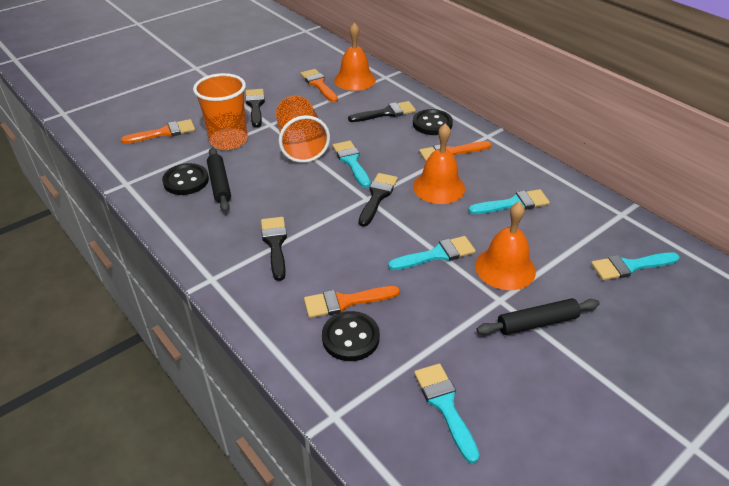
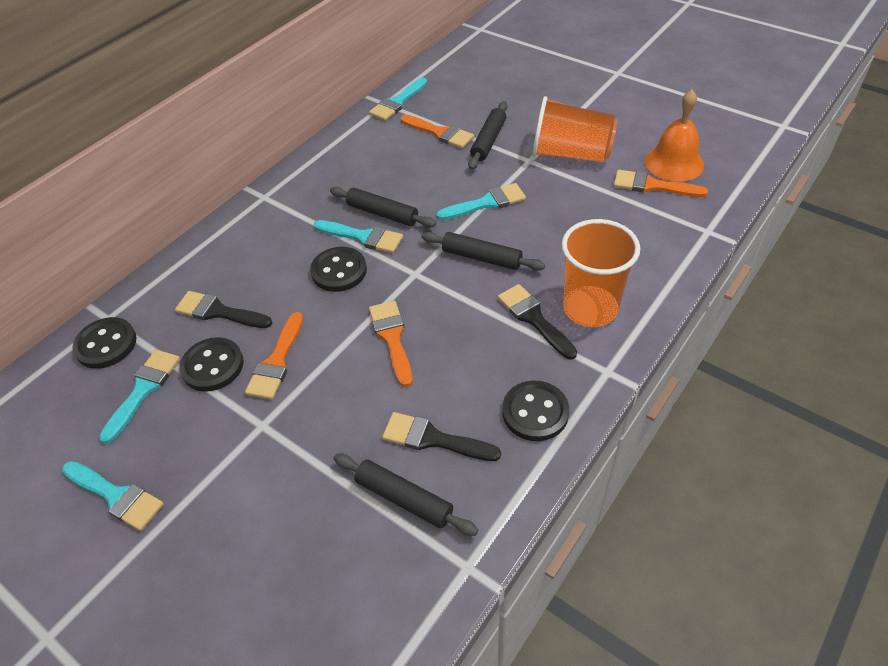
black brush: [245,89,265,128] [261,217,287,281] [348,101,416,122] [359,173,398,227] = 4 -> [175,291,272,328] [382,412,501,461] [498,284,577,360] = 3
black button: [162,163,209,195] [322,311,380,361] [413,109,453,135] = 3 -> [72,317,137,369] [179,337,244,392] [310,247,367,292] [502,381,569,441] = 4
black rolling pin: [207,148,231,212] [477,298,600,335] = 2 -> [330,187,436,228] [334,454,478,536] [421,232,545,271] [468,101,508,170] = 4
orange bell: [334,22,376,91] [413,123,465,204] [475,202,536,290] = 3 -> [645,90,704,182] = 1

